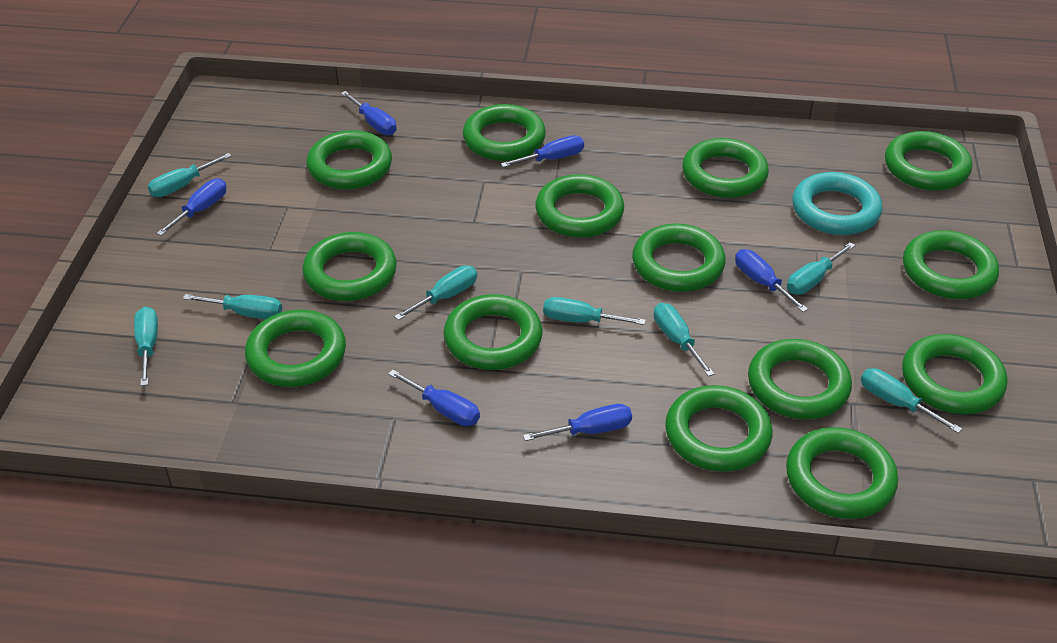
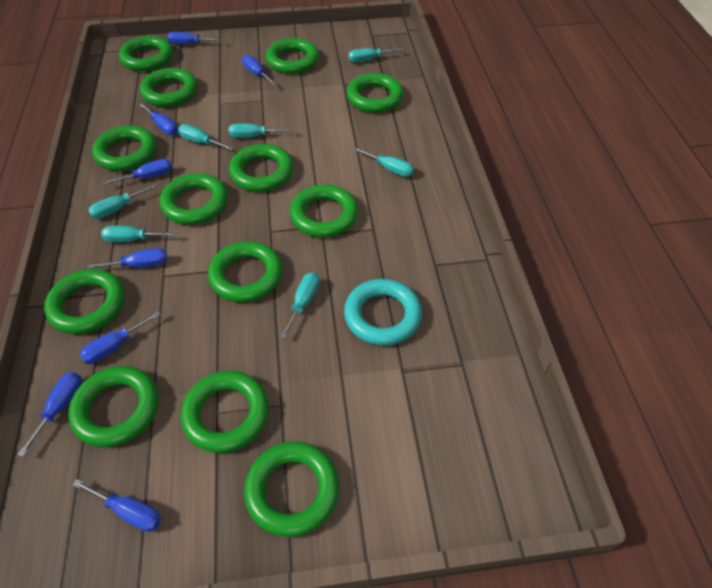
blue screwdriver: [156,178,227,236] [341,91,397,135] [388,370,480,426] [501,135,584,167] [523,404,632,441] [735,249,808,312] = 6 -> [17,372,82,457] [73,479,161,532] [79,311,161,364] [87,248,167,269] [102,159,172,185] [138,102,178,135] [167,32,222,44] [242,55,277,86] = 8
green ring: [245,310,346,387] [302,232,397,301] [307,130,392,189] [443,294,543,370] [463,104,546,161] [535,174,624,238] [632,223,726,292] [665,385,772,472] [682,138,769,198] [748,339,852,419] [786,427,898,519] [885,131,972,190] [902,334,1007,414] [903,230,999,299] = 14 -> [44,269,125,334] [68,366,159,447] [92,125,156,171] [119,36,173,71] [140,68,198,107] [160,173,228,225] [181,371,269,453] [208,241,283,302] [229,144,293,192] [244,441,339,537] [266,38,319,74] [290,185,358,237] [347,73,404,113] = 13
turquoise screwdriver: [134,307,158,386] [147,153,232,197] [183,294,282,319] [394,265,477,320] [543,297,646,325] [654,303,714,377] [787,242,855,295] [861,368,962,433] = 8 -> [88,183,158,219] [101,225,177,242] [178,124,234,150] [229,123,293,138] [280,272,319,339] [348,48,403,62] [353,147,414,177] = 7

